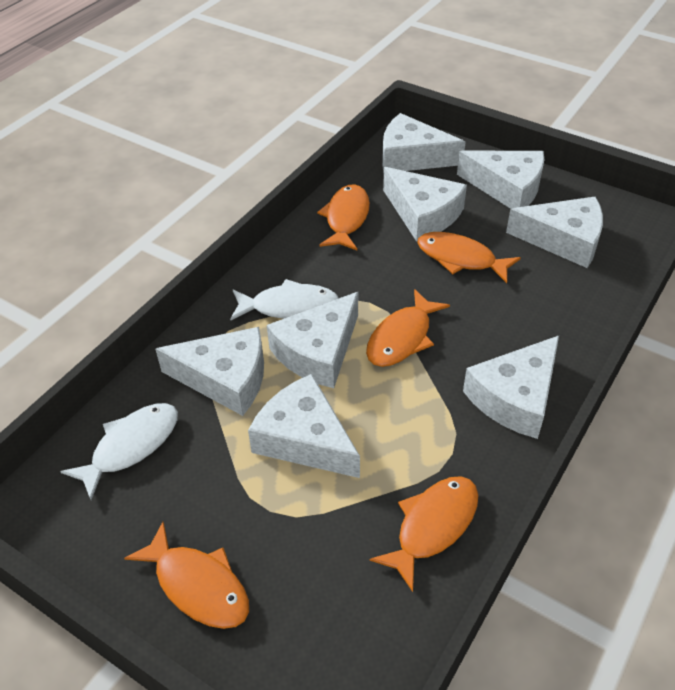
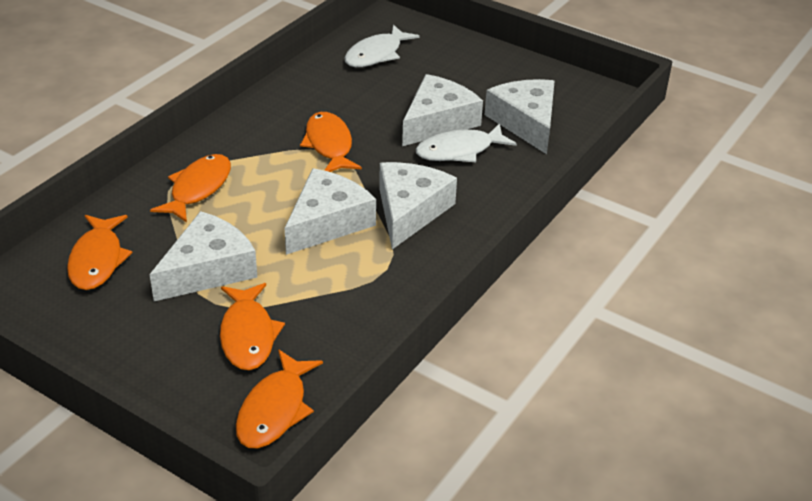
white cheese: [155,327,264,416] [248,374,360,478] [267,292,358,388] [382,113,466,172] [383,167,467,241] [457,151,544,209] [463,336,559,439] [506,197,603,268] = 8 -> [150,211,258,301] [285,168,376,255] [379,162,457,249] [402,74,483,146] [485,79,555,154] = 5

